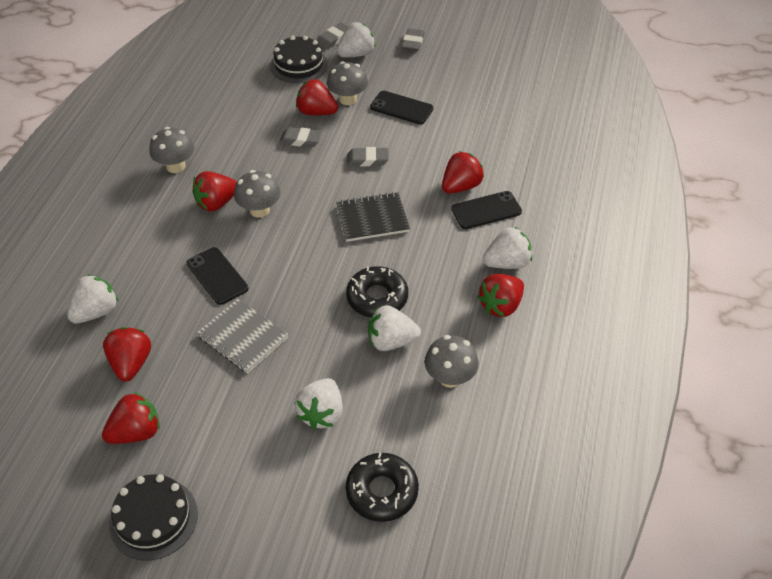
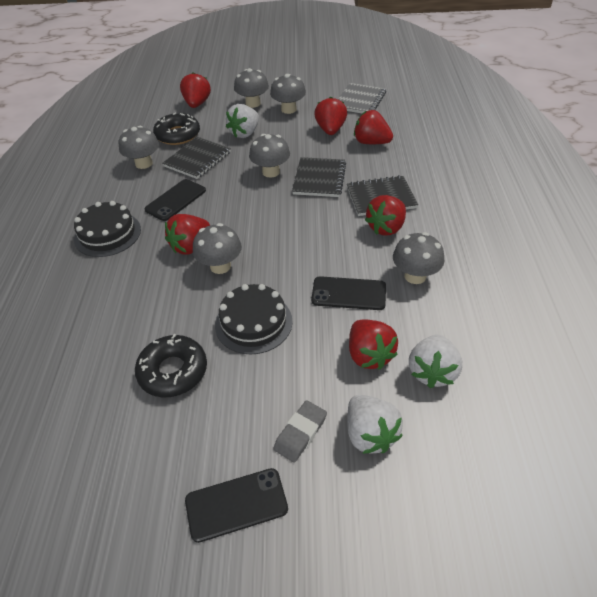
black notebook: [336,192,410,242] = 1 -> [162,137,231,179] [292,157,346,197] [347,175,418,216] = 3
grey eraser: [279,127,322,147] [316,23,348,50] [347,147,389,166] [401,28,425,51] = 4 -> [273,400,327,463] = 1
grey mushroom: [150,127,194,173] [234,170,281,218] [327,61,368,105] [425,335,479,388] = 4 -> [119,126,159,169] [193,223,242,274] [234,68,269,108] [249,134,290,178] [270,74,306,114] [393,232,444,284] = 6
white strawberry: [67,274,118,324] [295,378,343,430] [337,22,376,57] [368,305,421,351] [483,226,532,269] = 5 -> [226,104,259,138] [347,395,403,454] [409,335,462,388] = 3

